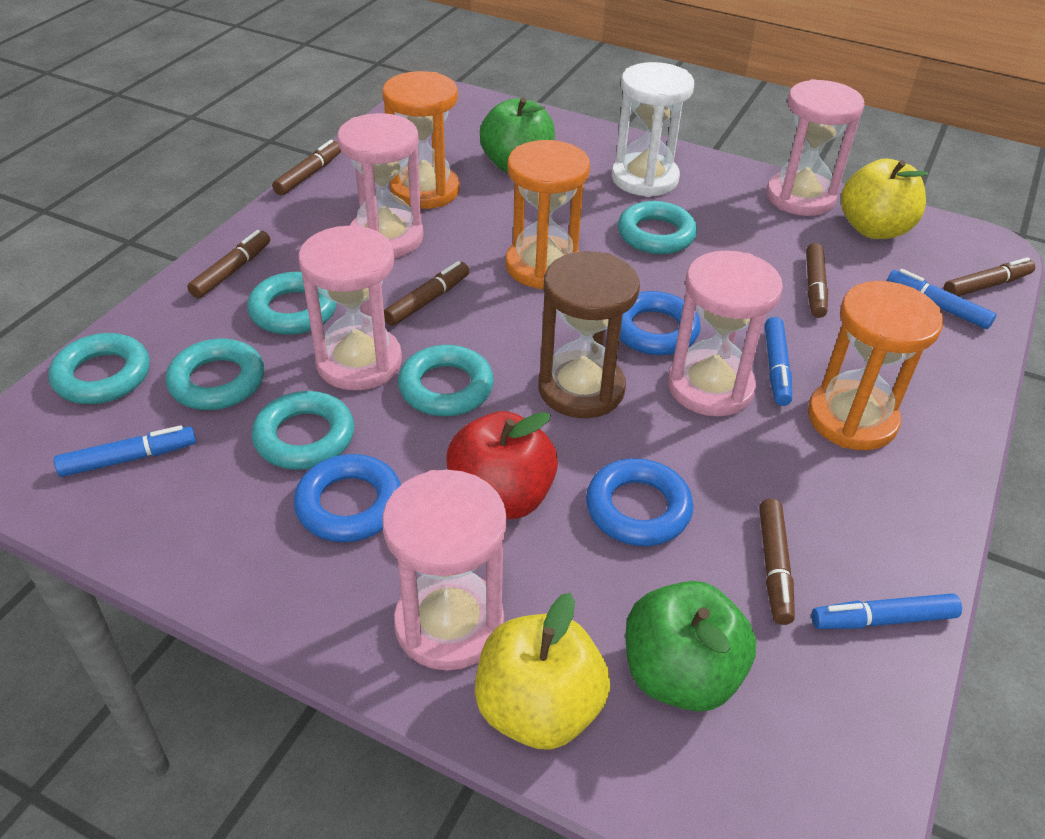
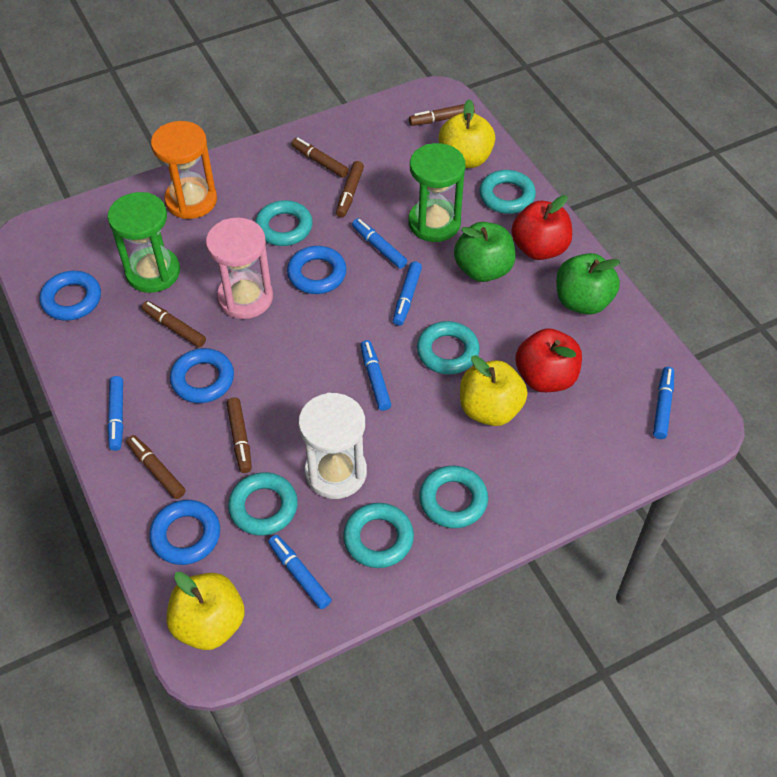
blue marker: [54,425,196,477] [765,317,792,406] [812,593,962,629] [887,269,996,329] = 4 -> [107,376,123,451] [268,535,332,609] [352,218,407,269] [360,340,391,411] [393,262,422,326] [653,367,674,439] = 6
blue ring: [294,454,401,542] [586,458,693,546] [620,291,701,355] = 3 -> [40,271,101,321] [149,500,220,565] [170,348,234,403] [287,246,347,294] = 4
brown hourglass: [538,251,640,418] = 1 -> none = 0
green hourglass: none = 0 -> [108,192,180,293] [408,143,466,242] = 2
orange hourglass: [382,71,460,209] [506,140,590,289] [808,281,943,450] = 3 -> [151,121,217,219] = 1
pink hourglass: [298,225,402,390] [337,113,424,258] [382,470,507,671] [668,251,783,417] [766,79,864,216] = 5 -> [206,218,273,319] = 1
red apple: [446,411,558,519] = 1 -> [512,195,572,260] [516,328,582,392] = 2
yellow apple: [475,593,611,750] [841,158,928,239] = 2 -> [166,572,245,650] [438,99,495,168] [460,355,528,426] = 3

